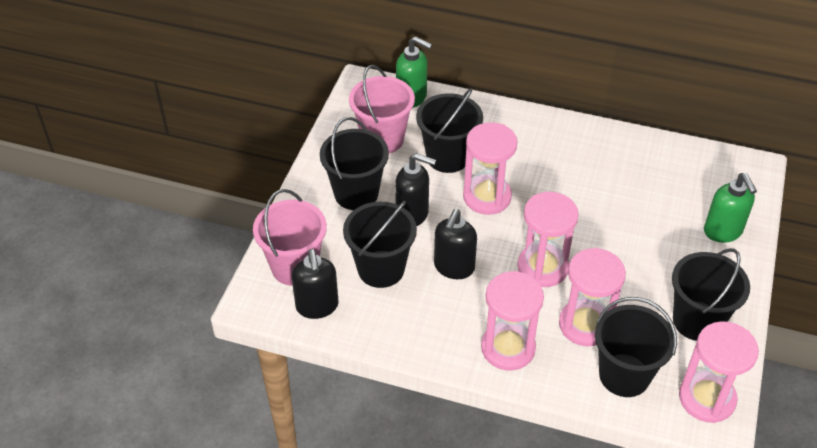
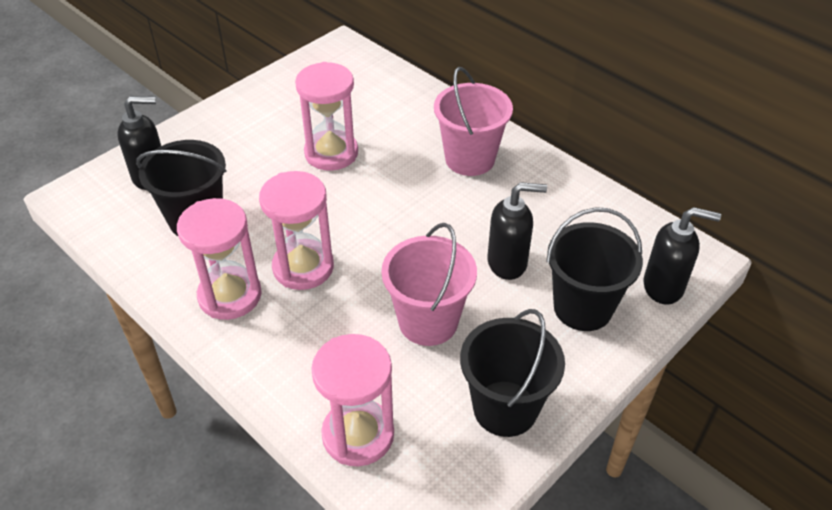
black bucket: [320,117,389,210] [343,201,417,288] [416,88,483,173] [595,297,677,397] [672,248,750,341] = 5 -> [136,140,226,236] [460,309,565,437] [546,207,643,331] = 3
green soap dispenser: [396,36,432,108] [704,173,757,243] = 2 -> none = 0
pink hourglass: [463,122,518,215] [481,271,544,371] [517,192,579,287] [559,248,626,346] [679,321,759,423] = 5 -> [177,198,262,320] [259,171,334,290] [295,62,358,171] [311,334,394,467] = 4

